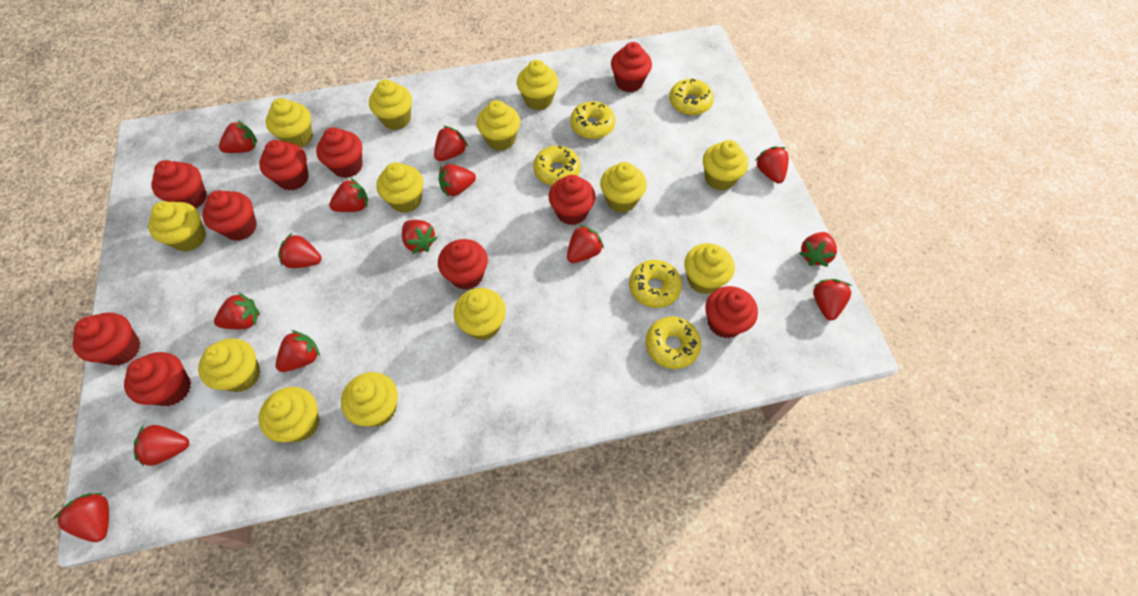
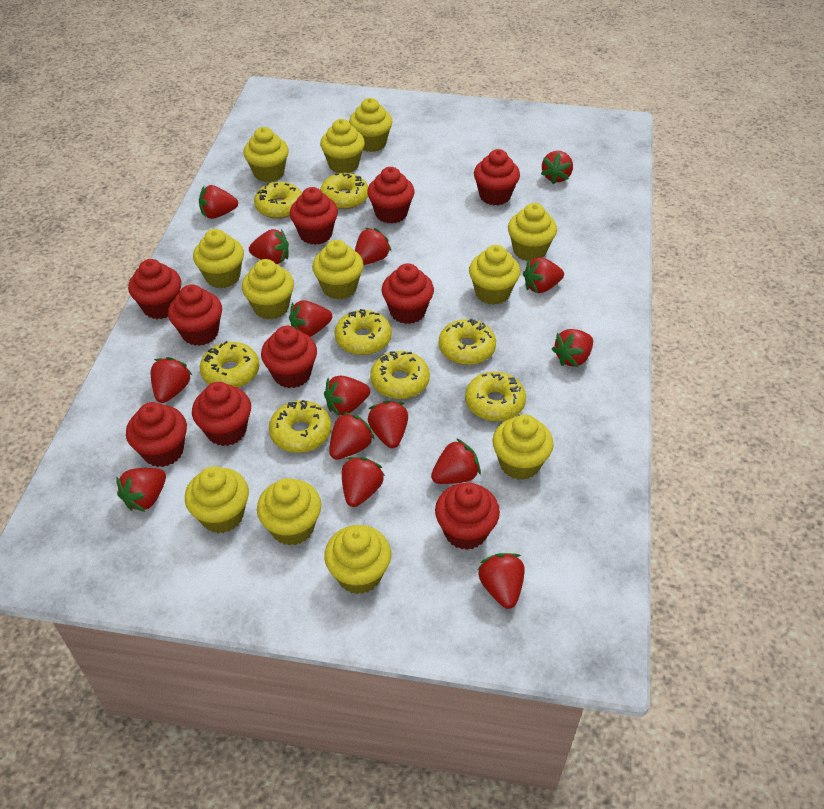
red strawberry: [53,493,109,542] [134,425,189,467] [214,292,260,329] [219,120,257,153] [276,330,320,372] [278,233,322,268] [329,178,368,212] [402,220,437,254] [434,126,468,161] [439,164,476,197] [567,225,604,263] [755,146,789,183] [799,232,837,267] [813,279,852,320] = 14 -> [116,468,166,512] [151,357,192,403] [199,185,238,219] [249,229,289,264] [289,300,332,337] [324,375,370,416] [329,412,375,460] [342,457,385,507] [355,228,392,265] [368,400,408,448] [431,438,481,484] [478,553,524,609] [523,257,564,293] [541,151,573,184] [552,329,593,367] = 15
yellow cupcake: [148,201,206,252] [198,338,260,392] [259,387,320,442] [266,98,313,148] [341,372,398,427] [369,79,412,130] [376,162,423,213] [454,288,506,340] [477,100,520,151] [517,60,559,110] [600,162,647,213] [684,243,735,294] [703,140,749,191] = 13 -> [185,466,249,533] [193,229,244,288] [242,259,294,319] [243,127,289,182] [257,478,321,546] [312,240,363,300] [320,119,365,173] [324,525,391,594] [349,98,392,152] [469,245,520,305] [492,414,554,480] [508,203,557,261] = 12
yellow donut: [533,146,581,186] [570,101,615,139] [629,260,682,308] [645,317,701,369] [669,79,714,115] = 5 -> [200,341,259,388] [254,182,302,219] [269,400,332,453] [320,173,368,209] [335,309,392,355] [370,351,430,399] [439,319,496,365] [465,372,526,422] = 8

